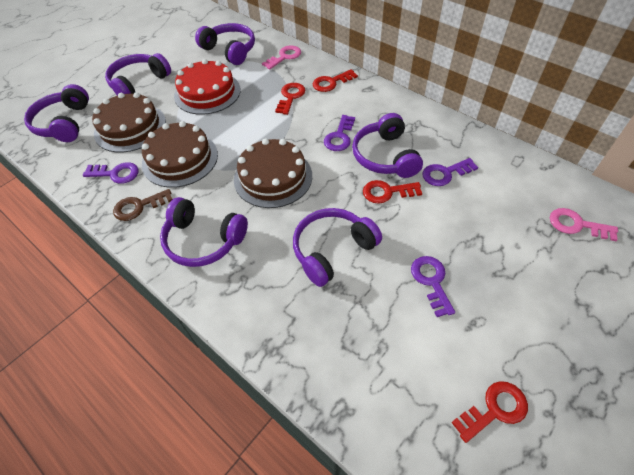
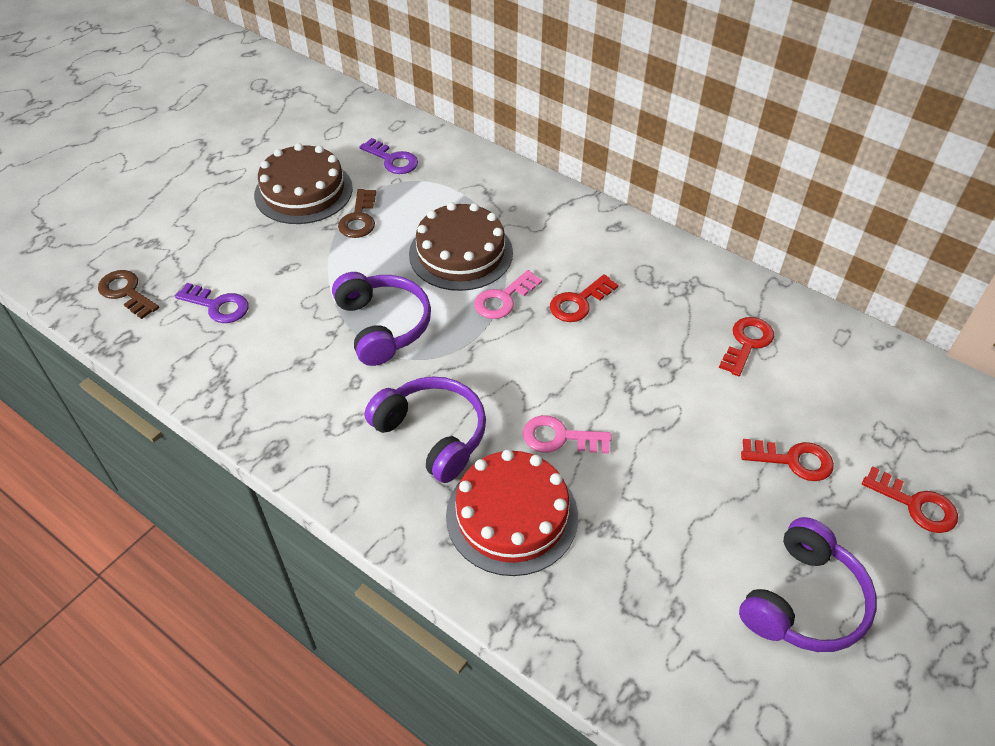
brown cake: [92,92,166,152] [142,121,218,188] [234,138,312,208] = 3 -> [254,143,353,224] [409,202,513,291] = 2
brown key: [113,189,173,221] = 1 -> [98,270,159,319] [338,189,376,238] = 2
purple headphones: [24,84,89,142] [105,53,171,96] [160,197,248,267] [195,23,255,65] [293,208,382,287] [352,113,423,178] = 6 -> [332,272,431,366] [365,376,486,483] [739,517,877,652] = 3
purple key: [83,162,139,184] [324,115,355,151] [411,256,455,317] [422,158,478,186] = 4 -> [175,283,249,323] [360,138,418,174] = 2

